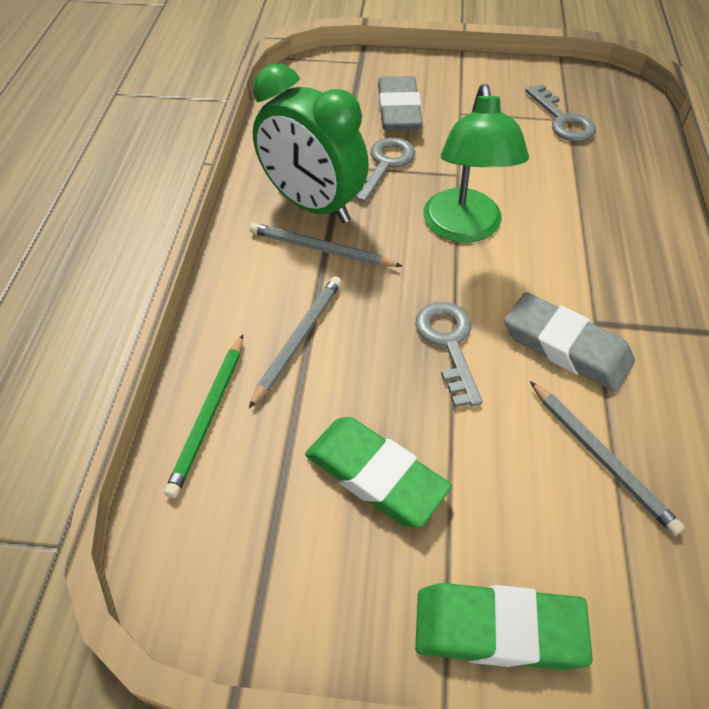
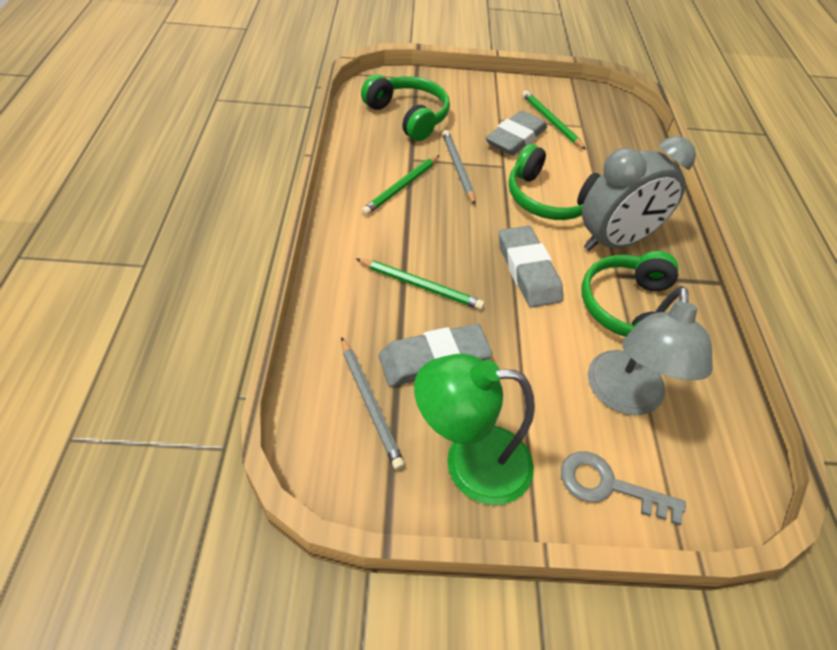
green clock: [253,63,369,223] = 1 -> none = 0
green eraser: [305,417,452,528] [415,583,593,670] = 2 -> none = 0
green headphones: none = 0 -> [361,74,450,141] [508,144,601,220] [581,251,678,337] = 3
green pencil: [164,335,243,498] = 1 -> [356,259,485,310] [361,155,439,216] [522,90,586,150] = 3
grey clock: none = 0 -> [582,136,696,251] = 1
grey eraser: [378,76,423,131] [504,292,635,392] = 2 -> [379,324,493,386] [485,110,547,156] [499,226,563,307] = 3
grey key: [354,137,415,203] [416,302,483,407] [525,84,596,142] = 3 -> [561,452,686,525] = 1
grey lamp: none = 0 -> [588,286,713,415] = 1
grey pencil: [249,276,342,408] [250,223,403,267] [530,381,685,536] = 3 -> [341,337,405,470] [442,130,475,205] = 2

